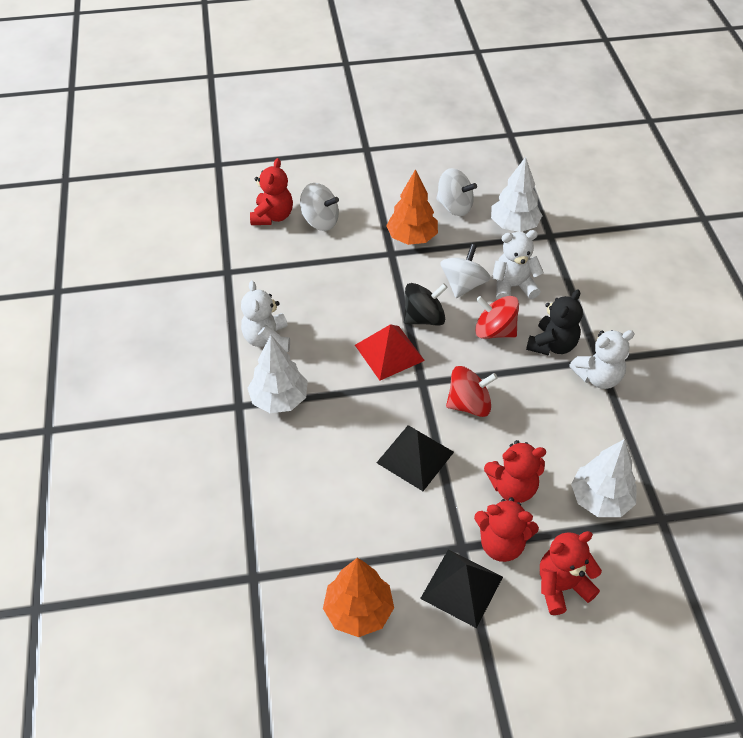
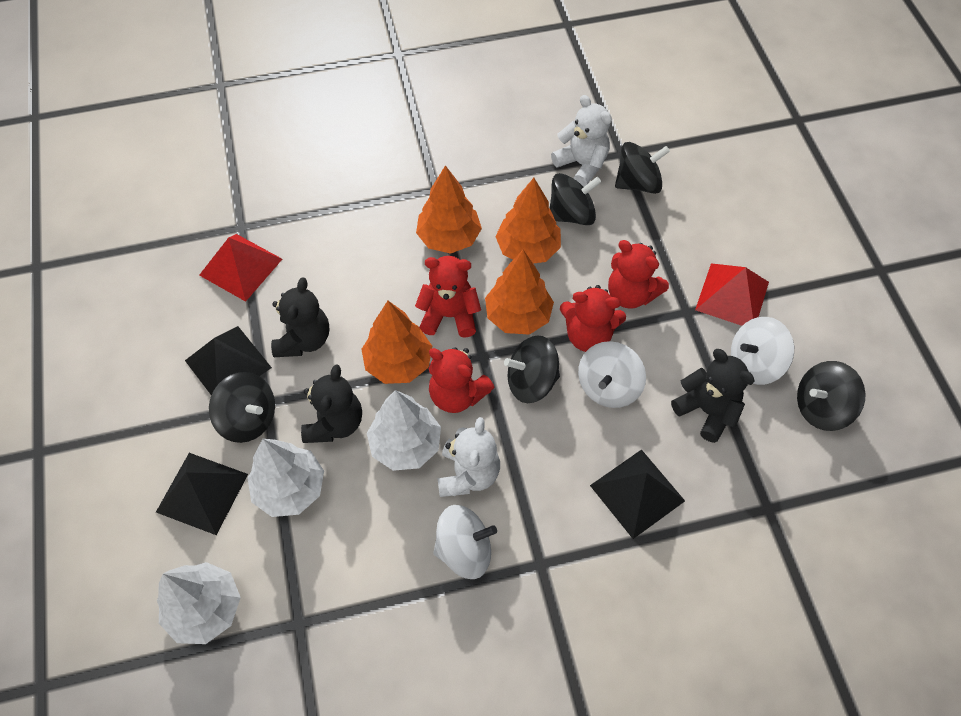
black pyramid: [377,425,454,491] [420,549,503,628] = 2 -> [156,453,248,535] [185,326,272,395] [590,449,685,539] = 3
black spinning top: [404,283,448,326] = 1 -> [209,372,275,443] [504,335,560,403] [549,173,601,225] [615,142,670,194] [797,361,866,431] = 5
black teddy bear: [526,290,583,356] = 1 -> [271,277,329,357] [301,364,362,443] [671,349,755,443] = 3
orange tree: [323,558,394,637] [386,169,438,245] = 2 -> [361,301,432,384] [416,165,482,254] [485,250,554,335] [495,178,561,263] = 4
red pyramid: [355,324,425,381] = 1 -> [199,234,282,302] [695,263,769,326] = 2
red spinning top: [446,366,498,417] [475,296,519,339] = 2 -> none = 0
white teddy bear: [241,281,290,352] [492,230,544,300] [569,330,635,389] = 3 -> [438,417,500,497] [551,95,612,187] = 2

